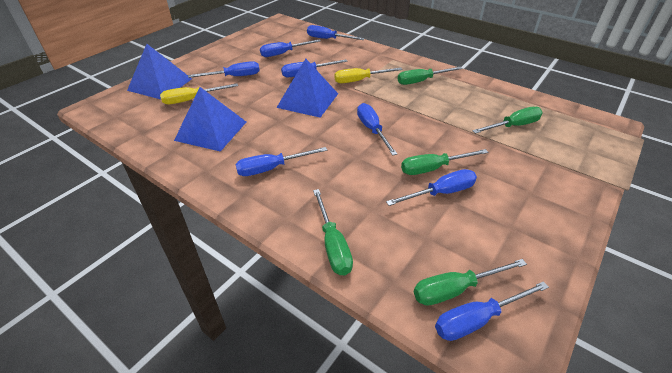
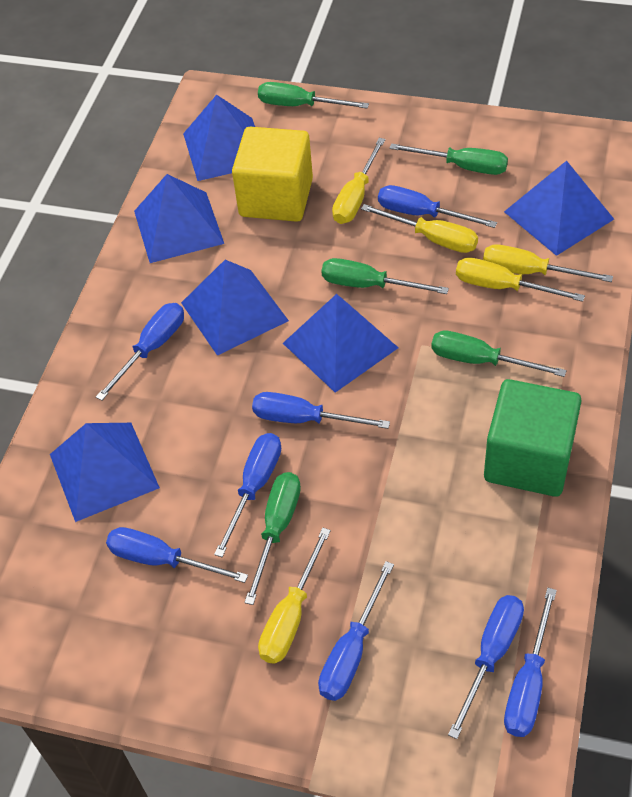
blue pyramid: [127,44,192,99] [174,87,246,152] [276,59,338,118] = 3 -> [50,423,160,522] [134,174,224,263] [181,260,289,356] [183,95,255,181] [283,294,398,393] [504,161,614,256] = 6
green cube: none = 0 -> [484,379,582,497] = 1
yellow cube: none = 0 -> [232,127,313,222] = 1
yellow screwdriver: [160,84,238,104] [334,68,403,83] = 2 -> [258,528,331,664] [332,138,386,224] [361,204,478,253] [456,257,585,302] [483,244,613,282] = 5

